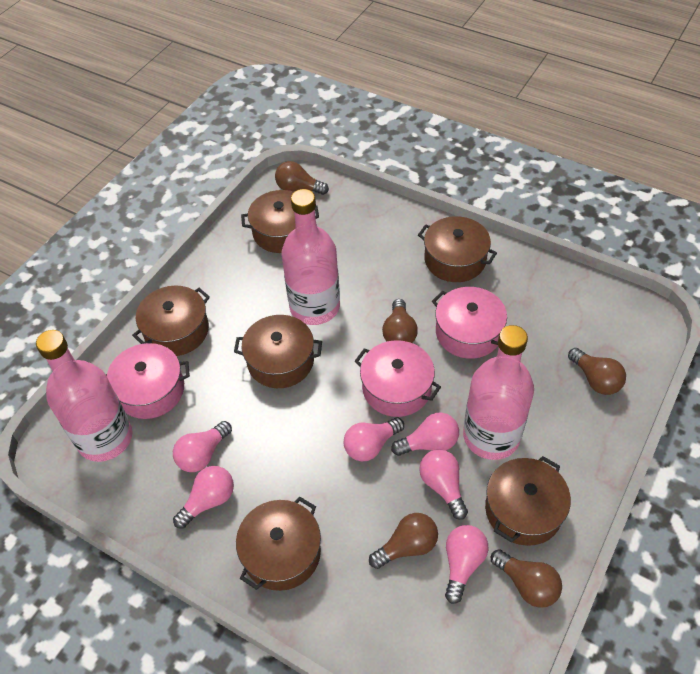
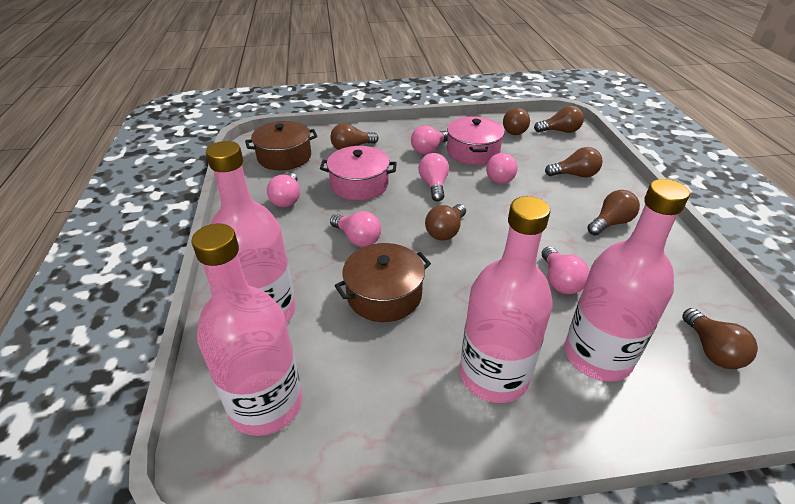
brown light bulb: [275,161,329,195] [369,513,438,569] [382,299,418,343] [491,549,562,607] [568,348,626,395] = 5 -> [330,123,378,150] [425,204,466,240] [503,108,530,135] [534,105,584,133] [545,147,602,177] [587,190,640,236] [682,308,758,369] = 7
brown pot: [132,285,210,356] [234,315,322,388] [236,497,321,591] [241,190,319,253] [418,216,497,282] [485,456,571,546] = 6 -> [245,121,317,170] [335,243,431,322] = 2
pink bottle: [36,330,132,462] [281,189,340,325] [463,325,534,460] = 3 -> [191,224,302,436] [206,141,296,323] [460,196,553,403] [565,179,690,382] = 4
pink pot: [106,343,190,419] [355,340,441,417] [432,287,507,359] = 3 -> [320,146,397,201] [447,116,504,165] = 2

